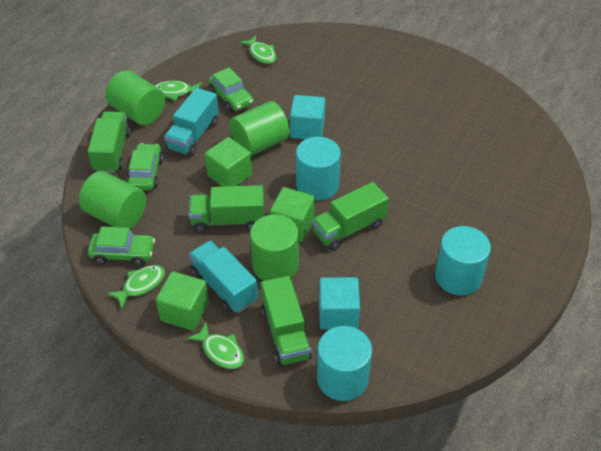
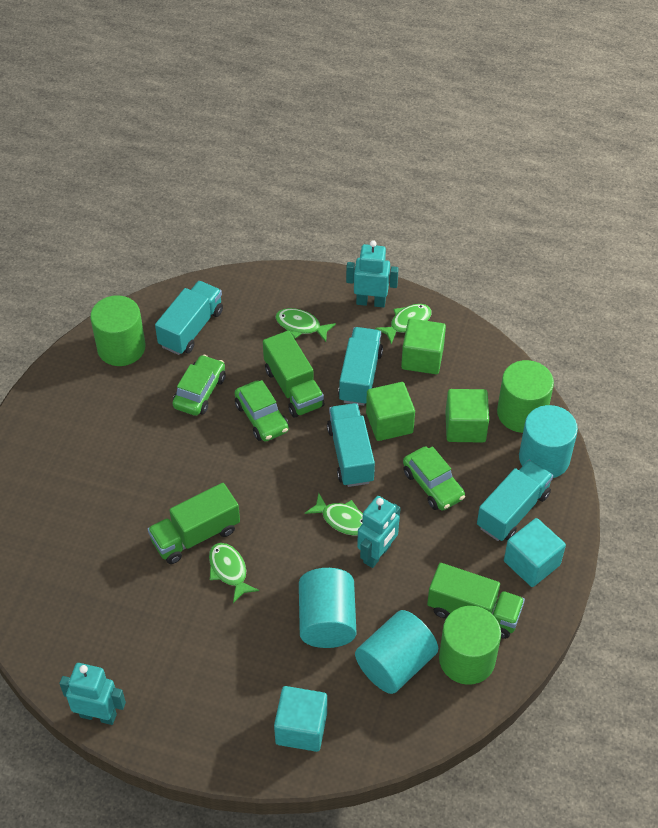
green cylinder: [79,171,146,229] [106,70,165,125] [229,101,290,156] [250,214,299,281] = 4 -> [90,296,146,366] [439,606,501,685] [497,360,554,433] = 3
green truck: [88,111,131,173] [189,185,264,233] [261,276,312,366] [312,182,389,251] = 4 -> [148,483,240,564] [263,330,324,418] [427,563,525,639] = 3
turquoise robot: none = 0 -> [59,663,126,725] [346,240,399,308] [357,496,401,568] = 3
turquoise truck: [164,88,219,157] [189,240,258,313] = 2 -> [155,281,223,355] [327,403,375,487] [338,327,383,406] [477,460,553,541] = 4

